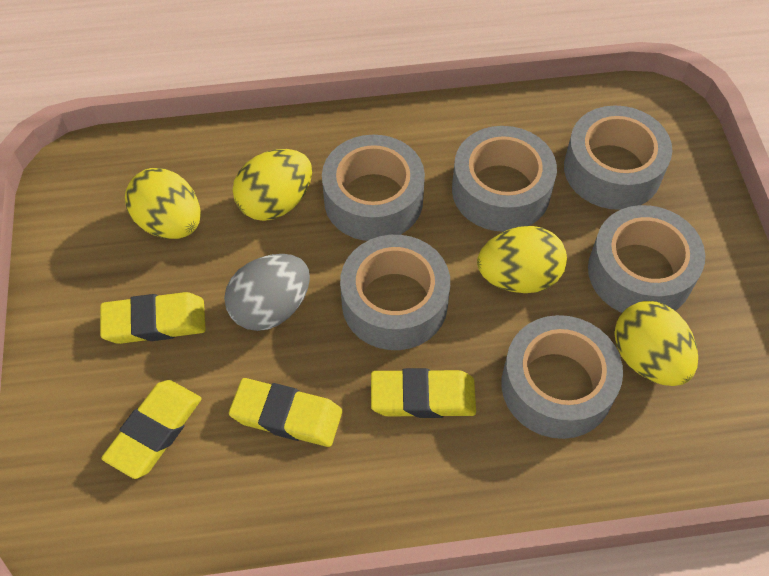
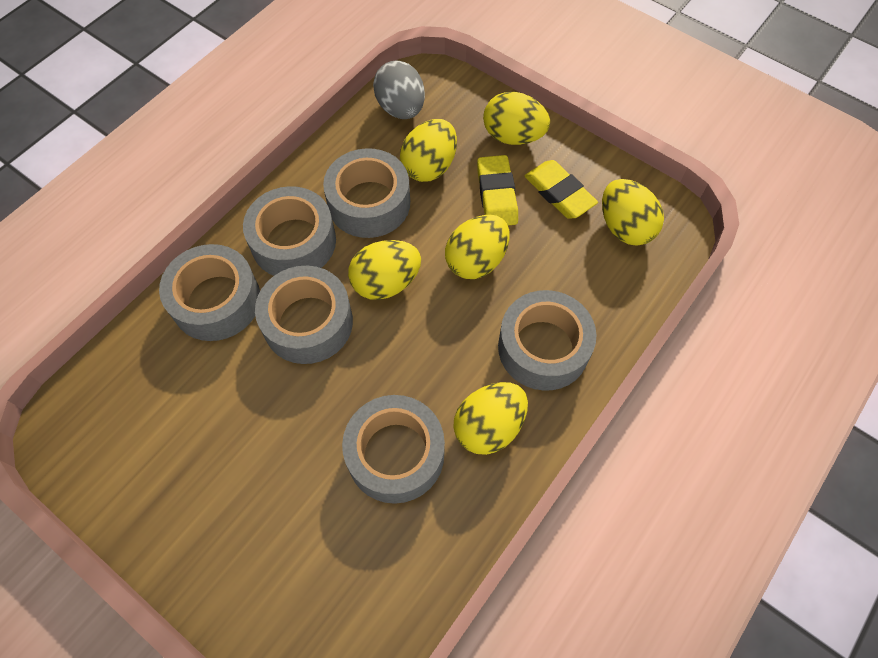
yellow egg: [125,168,201,239] [233,149,312,221] [477,226,567,293] [614,301,698,386] = 4 -> [348,240,421,300] [400,119,457,182] [445,215,510,279] [453,382,528,455] [483,92,550,145] [602,179,664,246] = 6
yellow eraser: [100,292,206,344] [101,380,201,479] [229,378,342,447] [371,368,476,418] = 4 -> [477,155,518,225] [524,160,598,219] = 2

